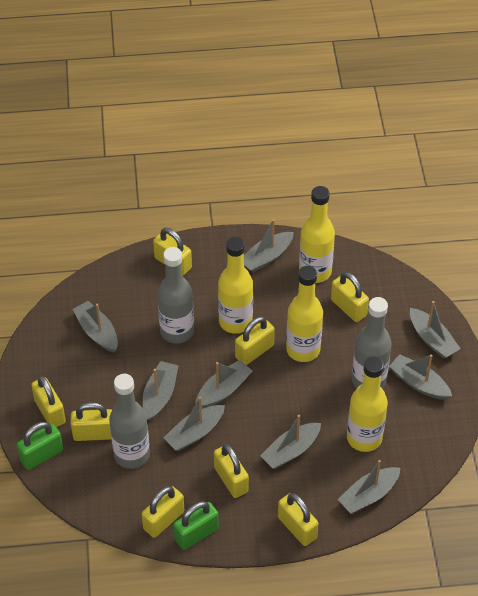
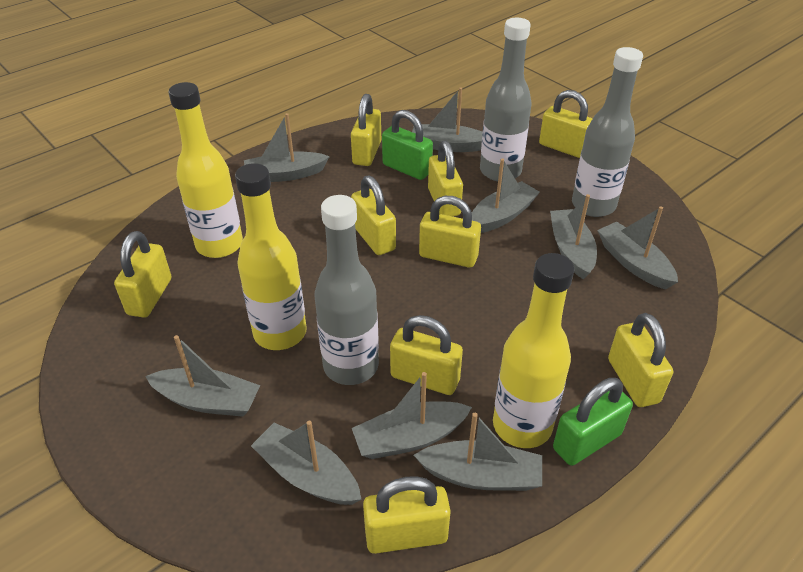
yellow bottle: [218,237,253,334] [286,266,323,362] [299,186,335,283] [347,356,388,452] = 4 -> [168,82,243,258] [235,163,307,350] [493,253,575,448] = 3
yellow padlock: [31,375,66,427] [71,402,112,441] [142,486,184,538] [153,228,192,275] [214,444,249,498] [235,316,275,365] [278,493,318,546] [331,272,369,322] = 8 -> [114,231,171,318] [351,94,381,166] [351,176,396,255] [363,476,451,554] [390,315,463,395] [419,196,481,268] [428,141,463,216] [539,90,593,158] [608,313,673,407] = 9

